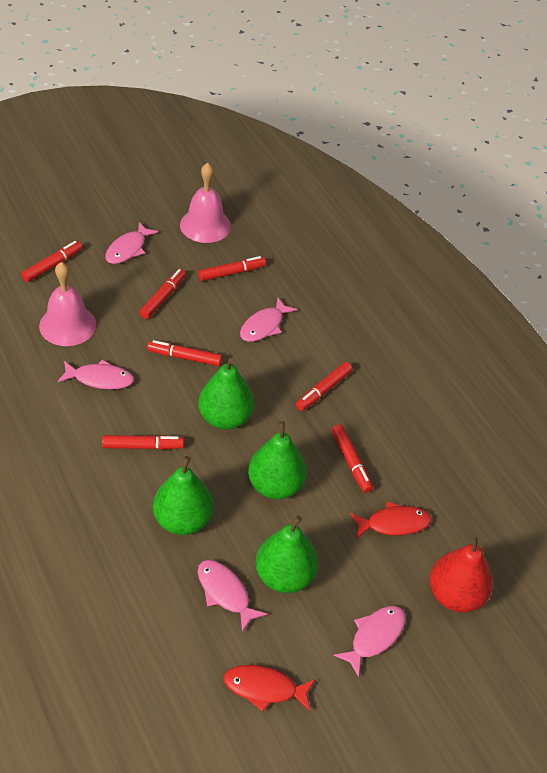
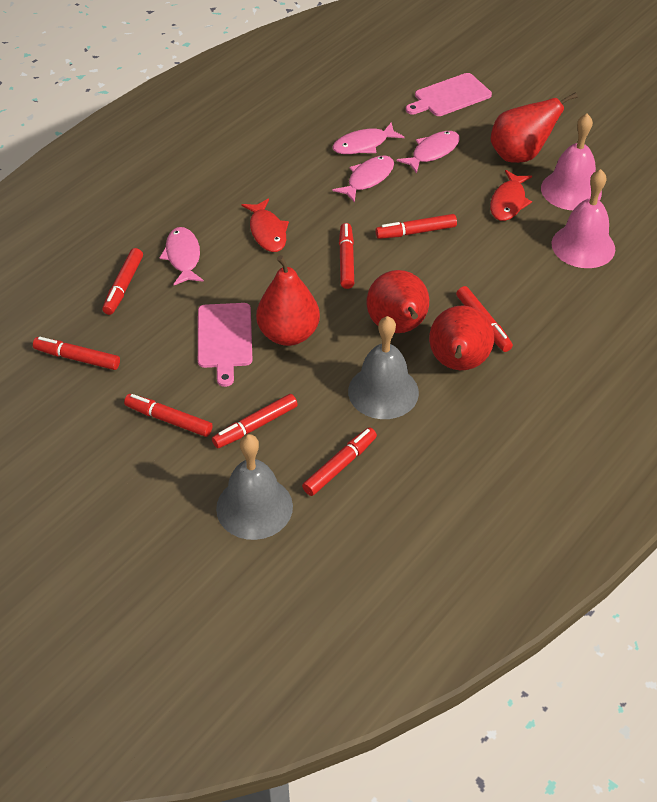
green pear: [153,456,214,535] [198,358,254,430] [248,421,307,499] [256,515,318,593] = 4 -> none = 0
grey bell: none = 0 -> [216,434,293,540] [348,316,419,419] = 2
pink cutting board: none = 0 -> [198,303,253,387] [406,73,492,116] = 2
pink fish: [58,360,134,389] [105,222,158,264] [198,560,267,632] [240,297,297,342] [334,606,406,677] = 5 -> [160,227,204,286] [332,122,404,154] [332,156,394,203] [397,131,460,174] = 4
red marker: [21,241,82,282] [102,435,184,450] [139,269,186,319] [147,340,222,366] [198,256,266,281] [296,362,352,411] [331,424,373,493] = 7 -> [33,337,120,370] [102,248,143,315] [124,394,213,437] [212,394,298,448] [302,428,377,496] [339,223,354,289] [375,214,457,239] [456,286,513,352] = 8
red pear: [430,534,493,613] = 1 -> [256,255,320,346] [367,270,429,333] [429,305,494,370] [490,92,577,163] = 4

